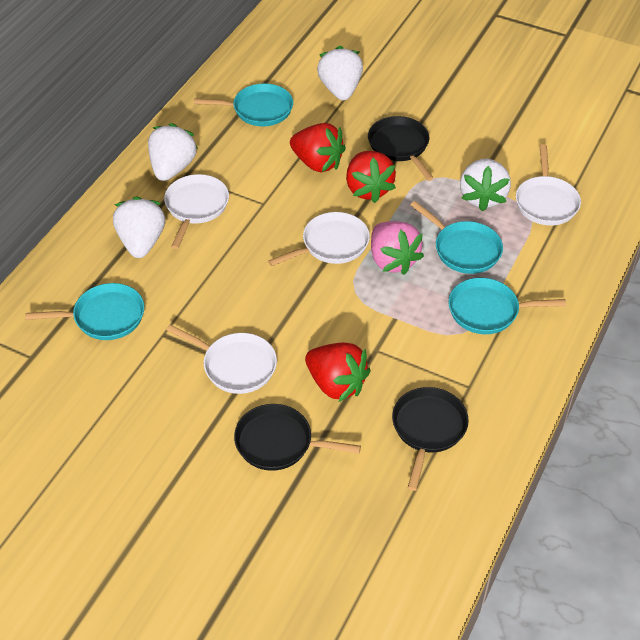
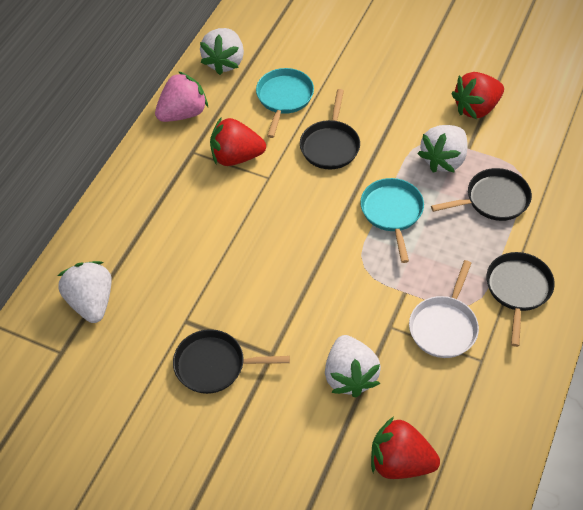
black pan: [234,404,361,471] [368,116,434,181] [392,387,469,491] = 3 -> [173,329,290,394] [300,89,360,170] [431,168,532,221] [487,252,555,347] = 4
turquoise pan: [25,283,144,340] [194,83,293,126] [411,201,503,274] [448,278,566,334] = 4 -> [256,68,314,138] [360,178,424,263] = 2
white pan: [164,174,229,249] [166,324,277,394] [268,212,370,266] [516,144,581,226] = 4 -> [409,260,479,358] = 1

